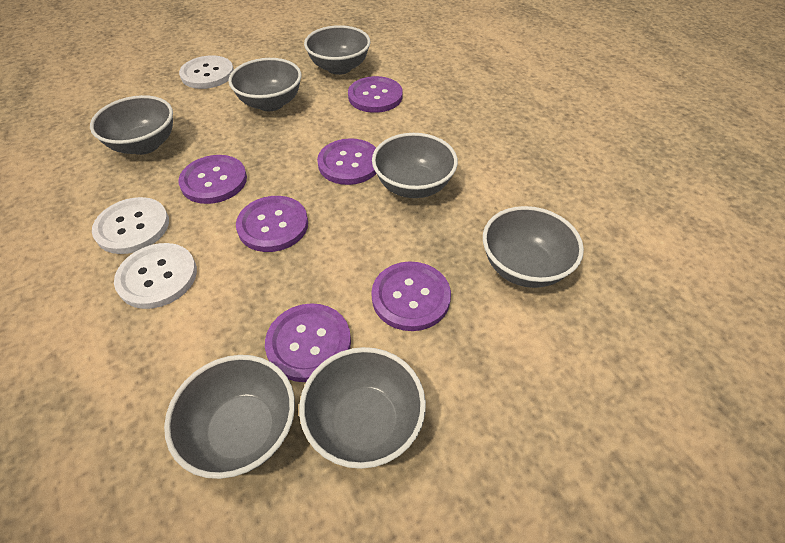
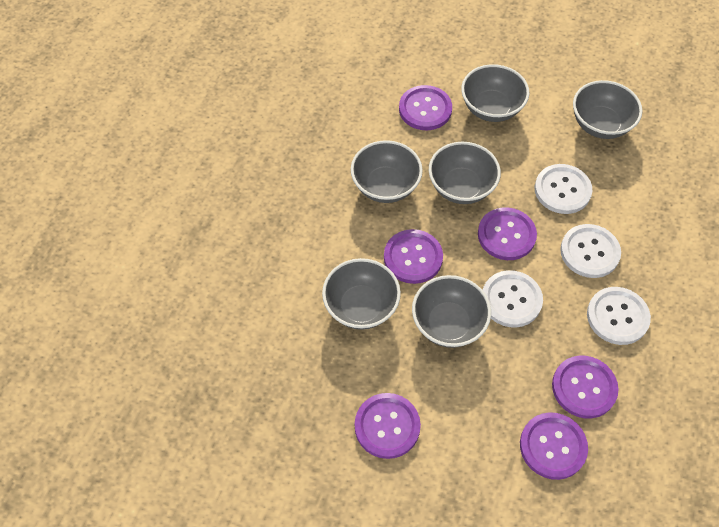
grey bowl: [90,95,173,155] [164,355,295,479] [228,58,302,111] [299,347,426,469] [304,25,371,75] [372,133,458,198] [483,206,584,288] = 7 -> [322,258,401,330] [351,140,423,203] [412,275,491,348] [429,142,501,204] [461,64,529,122] [573,80,642,139] = 6
white button: [92,197,169,254] [114,243,197,309] [179,55,234,89] = 3 -> [483,270,543,328] [535,164,592,214] [560,224,621,278] [587,287,651,345] = 4

